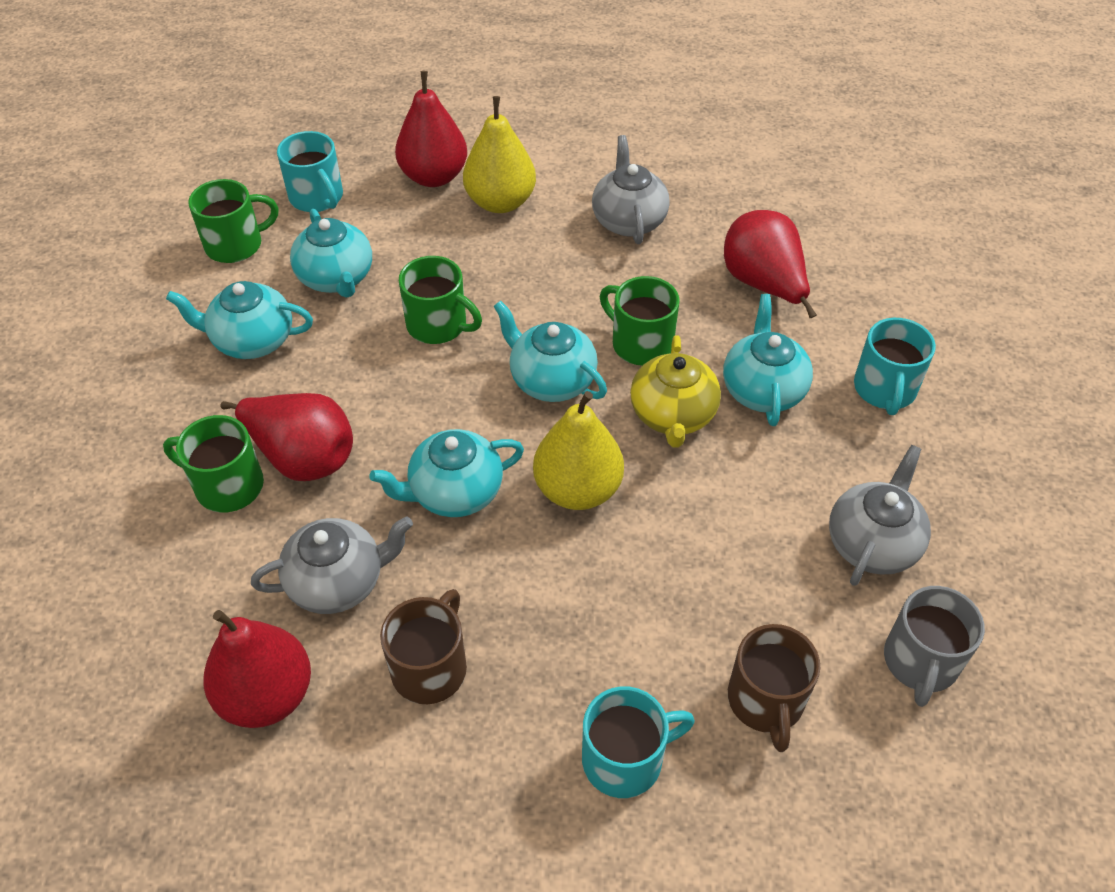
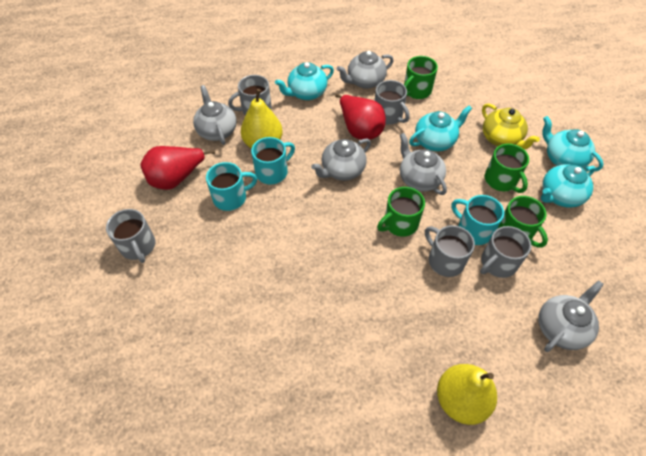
brown mug: [380,589,467,704] [728,624,820,752] = 2 -> none = 0
grey mug: [884,586,985,707] = 1 -> [106,209,155,263] [228,75,271,115] [375,80,410,125] [425,225,475,277] [480,226,531,278] = 5
grey teapot: [251,517,413,614] [592,135,670,244] [829,445,931,586] = 3 -> [193,85,237,145] [311,138,371,181] [337,51,394,89] [400,133,447,195] [539,280,604,352] = 5
red pear: [204,610,311,728] [221,393,353,481] [395,71,467,187] [724,210,817,319] = 4 -> [140,146,215,190] [335,94,386,140] = 2
turquoise teapot: [166,281,313,359] [290,209,372,298] [369,429,524,517] [493,301,607,402] [723,294,813,426] = 5 -> [275,62,334,100] [409,106,472,151] [541,164,596,208] [542,116,604,171] = 4

